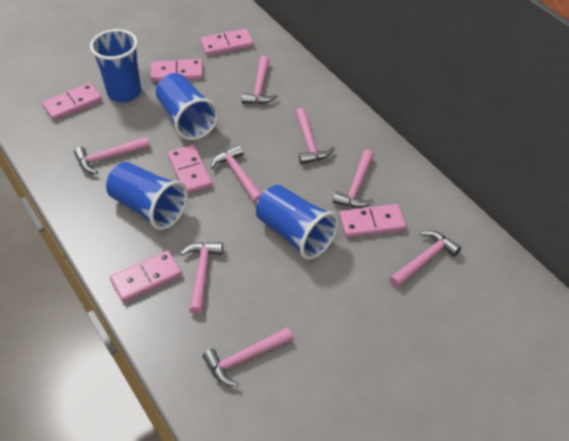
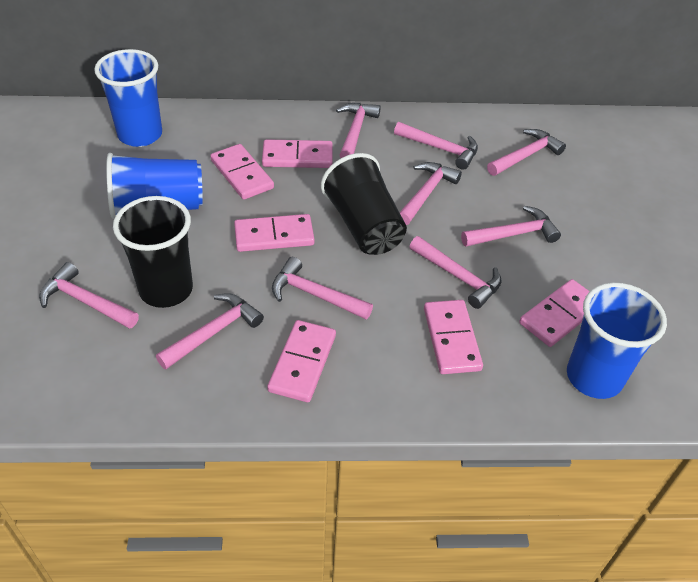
black cup: none = 0 -> [113,196,193,308] [321,153,407,255] = 2
blue cup: [90,29,141,102] [106,162,188,230] [156,73,219,140] [256,185,339,260] = 4 -> [94,49,162,147] [106,153,203,219] [567,283,667,399] = 3
pink hammer: [74,136,150,174] [180,242,223,314] [202,327,293,386] [211,145,262,204] [241,56,277,104] [295,108,334,164] [333,150,374,208] [389,231,461,288] = 8 -> [39,262,139,329] [156,293,264,369] [272,257,373,319] [336,103,381,158] [394,122,478,170] [399,162,462,225] [409,236,502,309] [461,206,561,247] [487,129,566,176] = 9

